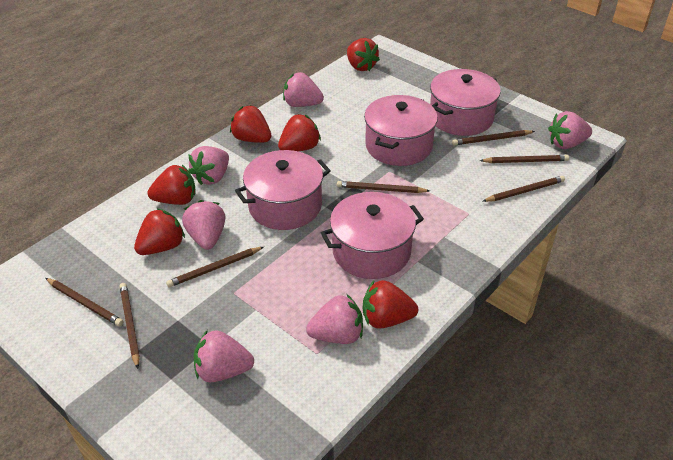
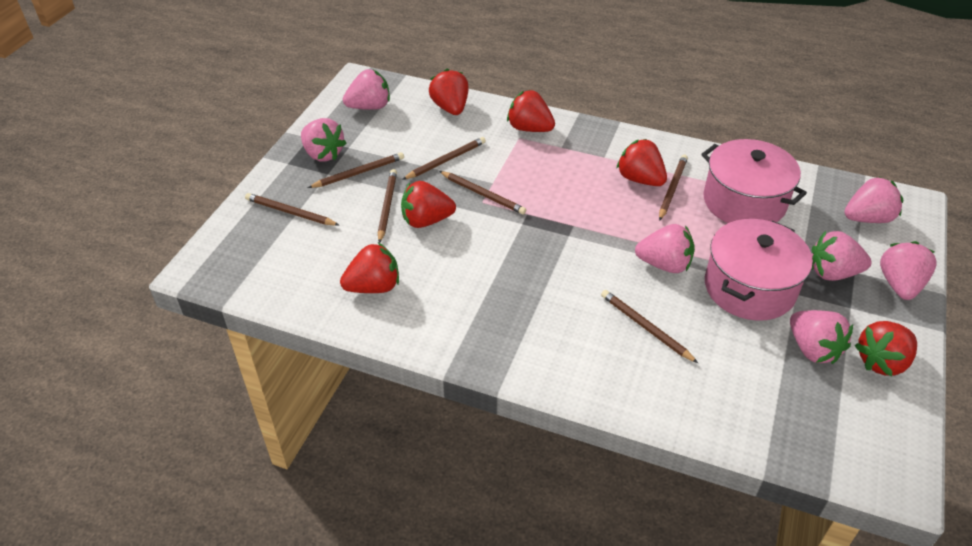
pink pot: [235,150,331,230] [321,192,424,279] [364,95,438,166] [430,69,501,136] = 4 -> [701,139,807,223] [705,219,813,321] = 2
pink strawberry: [182,200,226,250] [188,146,229,185] [194,330,254,382] [283,72,324,107] [306,294,363,344] [548,111,592,149] = 6 -> [301,118,346,161] [343,69,390,110] [635,224,695,273] [790,310,853,364] [812,231,872,281] [844,177,904,223] [880,241,937,300] = 7

